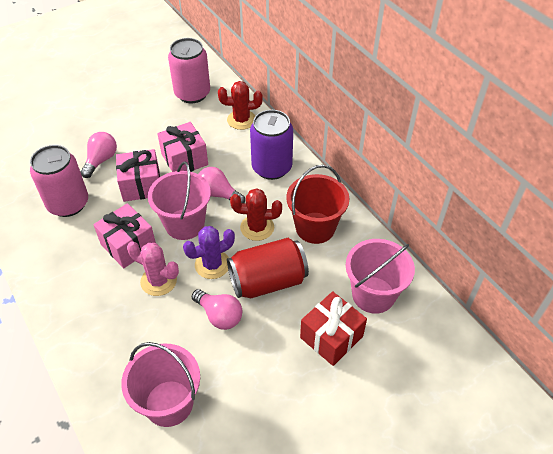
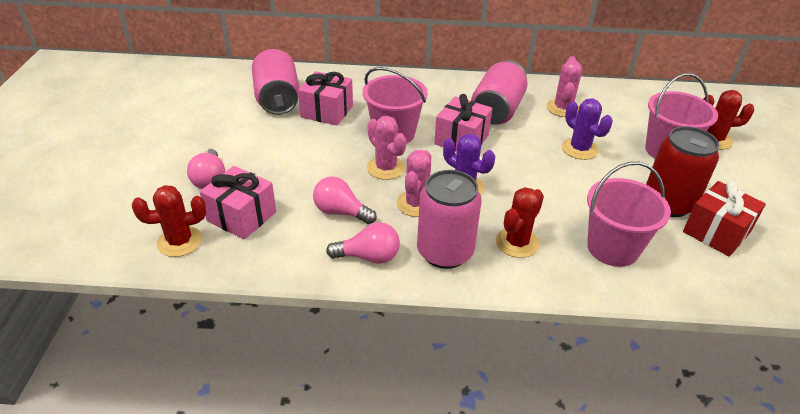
pink cactus: [127,241,179,296] = 1 -> [367,116,407,180] [396,150,431,217] [546,56,582,117] = 3
pink can: [30,145,88,217] [168,38,210,103] = 2 -> [252,49,300,115] [417,170,482,269] [471,60,528,125] = 3
purple cactus: [183,226,235,279] = 1 -> [443,134,495,195] [562,98,613,160] = 2
purple can: [250,110,293,180] = 1 -> none = 0
red bucket: [286,165,349,244] = 1 -> none = 0
red cactus: [218,81,263,130] [230,188,282,241] = 2 -> [132,185,206,257] [496,187,544,258] [703,90,755,150] = 3

